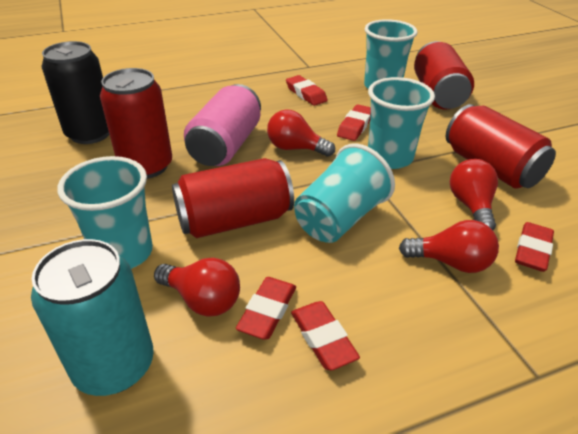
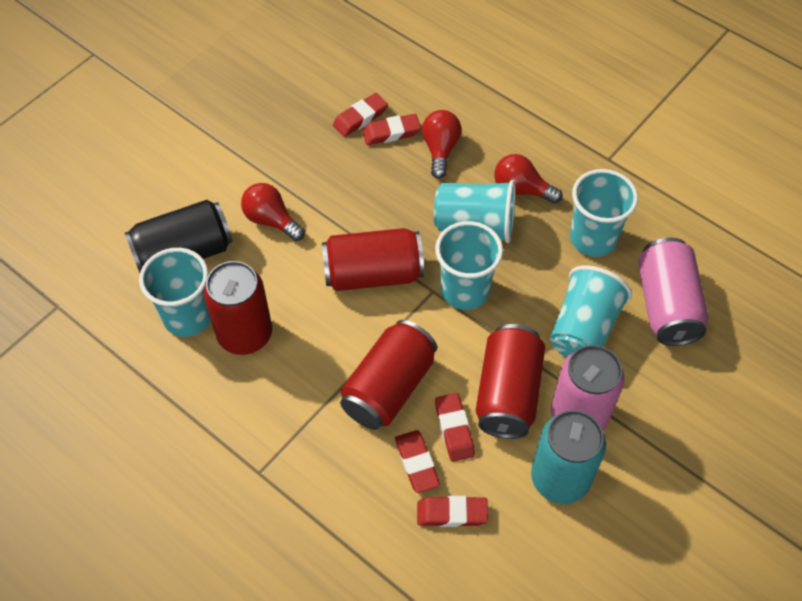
pink can: [184,84,261,166] = 1 -> [551,345,624,431] [638,237,709,346] = 2
red light bulb: [154,258,240,316] [267,109,335,157] [399,220,499,273] [450,159,498,230] = 4 -> [241,183,305,241] [422,110,462,179] [494,154,563,204] = 3
turquoise cup: [57,156,153,269] [294,143,395,243] [364,19,418,89] [368,77,435,169] = 4 -> [139,248,211,337] [434,180,516,243] [435,221,503,310] [550,265,632,357] [570,169,638,257] = 5

